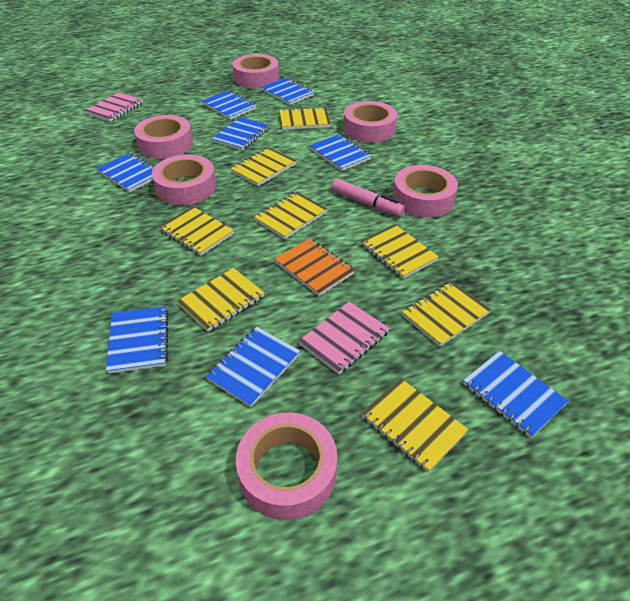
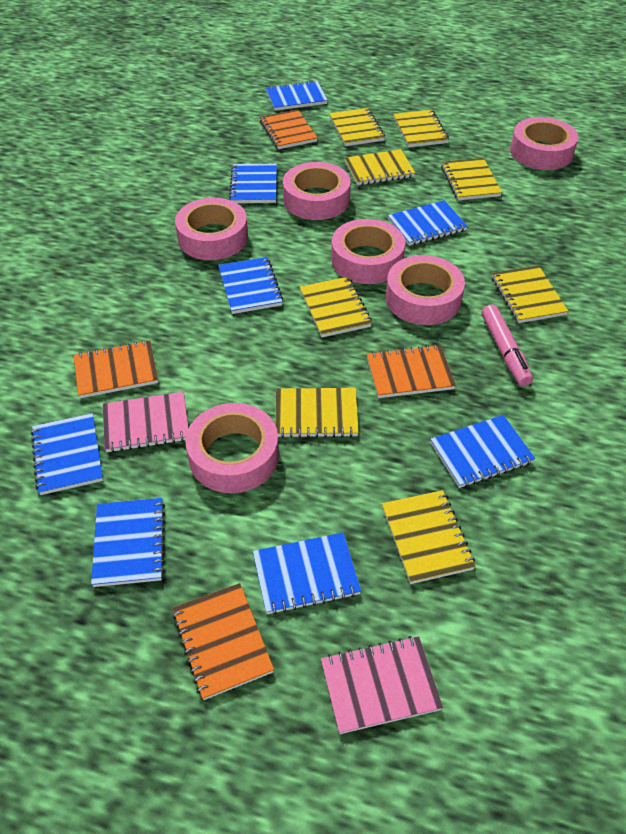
orange notebook: [275,238,355,296] = 1 -> [74,340,158,398] [172,583,274,700] [260,109,318,149] [366,345,456,398] = 4

